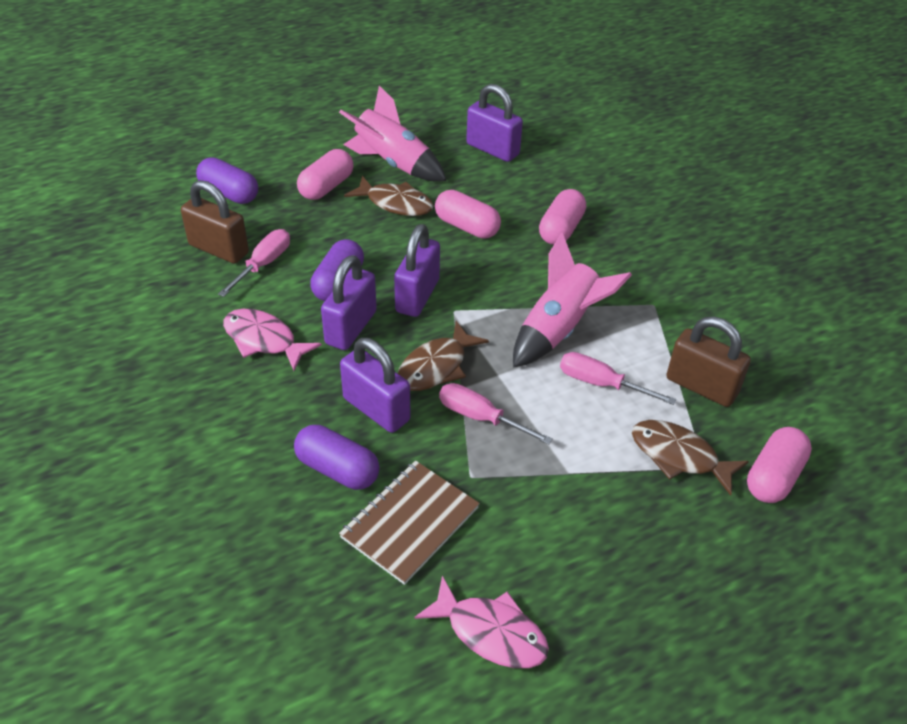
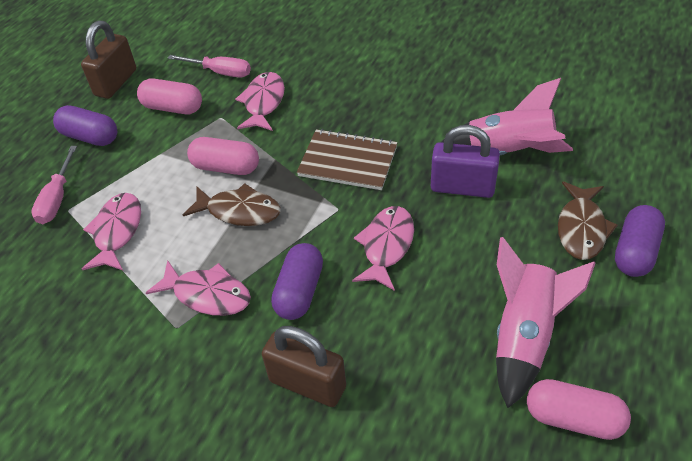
brown fish: [344,176,434,216] [398,321,489,391] [632,420,749,496] = 3 -> [183,183,281,226] [558,181,618,260] = 2
pink capsule: [297,149,354,200] [435,190,501,239] [539,189,586,245] [747,427,812,503] = 4 -> [137,78,202,114] [187,137,259,175] [527,379,631,440] = 3
pink fish: [223,309,322,371] [414,575,549,668] = 2 -> [82,193,141,270] [146,260,251,316] [235,72,285,131] [352,206,414,291] = 4
pink screwdriver: [218,229,290,297] [439,383,553,445] [560,352,676,405] = 3 -> [32,146,77,224] [168,55,251,78] = 2
purple padlock: [321,255,377,350] [340,338,411,433] [394,224,440,317] [466,84,523,162] = 4 -> [431,125,500,198] = 1

